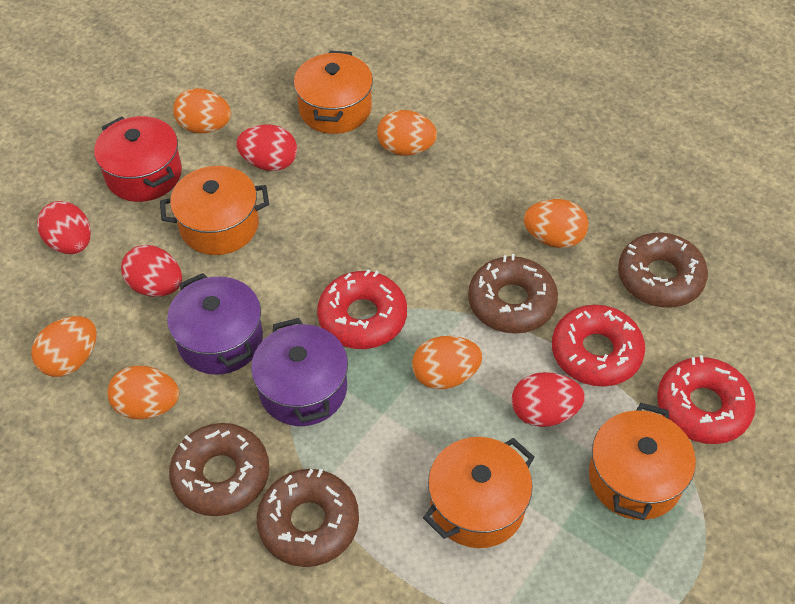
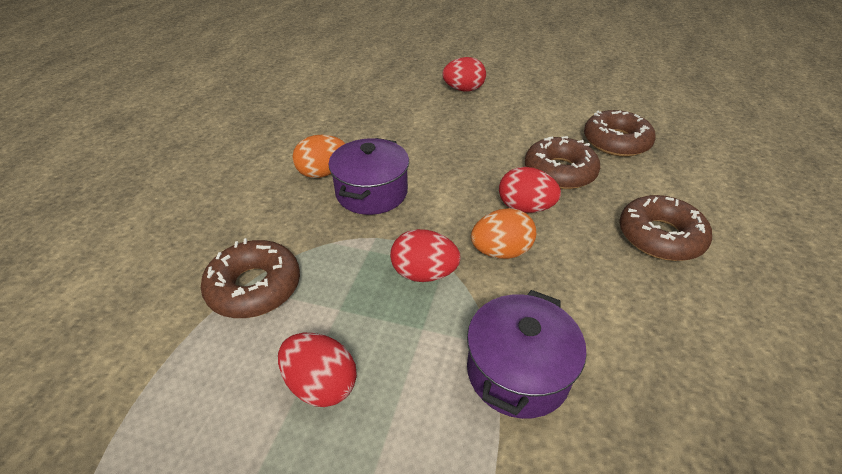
orange egg: [31,316,97,377] [108,366,179,419] [173,88,231,134] [377,110,437,156] [412,336,482,389] [524,199,589,248] = 6 -> [292,135,346,178] [471,208,536,259] = 2
orange pot: [160,166,269,255] [294,50,373,134] [423,437,535,548] [589,403,696,520] = 4 -> none = 0
red donut: [317,270,407,349] [552,305,645,387] [657,355,756,444] = 3 -> none = 0
red pot: [94,116,182,202] = 1 -> none = 0

